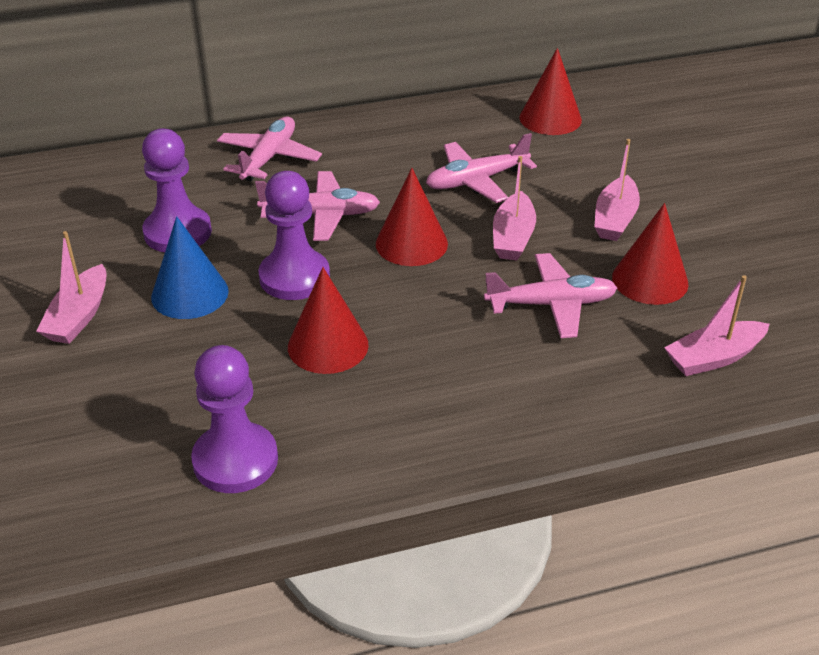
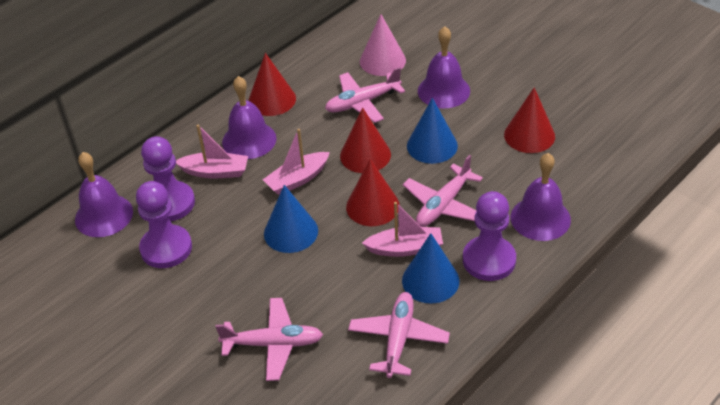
blue cone: [151,216,229,319] = 1 -> [264,185,318,253] [402,233,459,304] [407,98,458,164] = 3
pink boat: [36,231,106,344] [493,156,536,260] [594,139,640,241] [664,275,769,376] = 4 -> [176,125,248,178] [263,129,330,195] [362,202,443,257] = 3
pink cone: none = 0 -> [360,14,406,76] = 1
purple bell: none = 0 -> [75,152,133,237] [222,76,277,159] [418,26,470,108] [511,153,571,241] = 4

